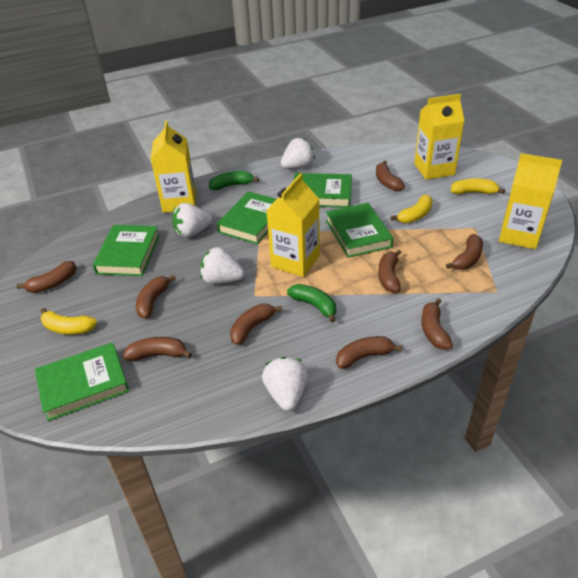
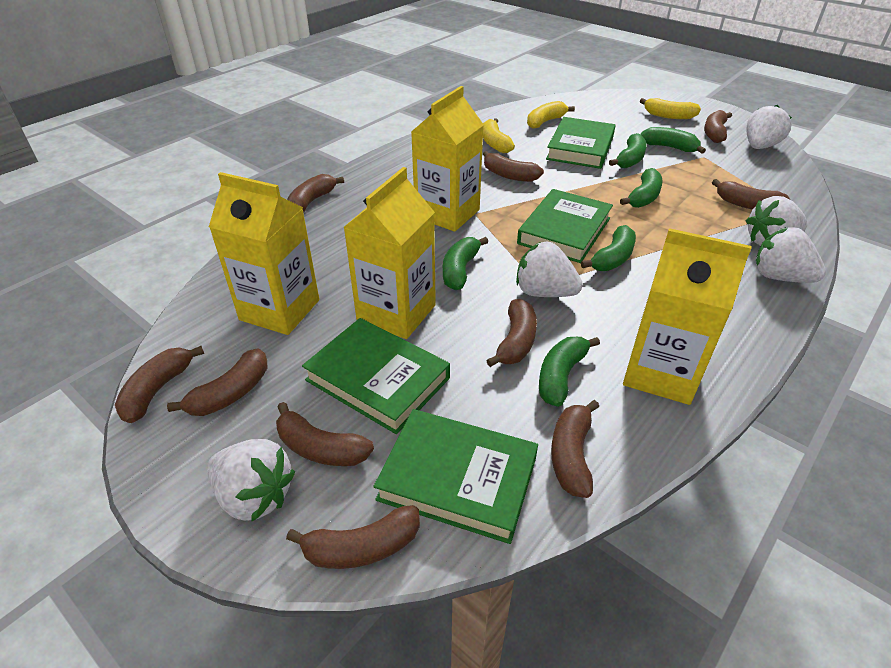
brown banana: [16,261,76,293] [123,337,192,361] [136,275,176,318] [230,304,282,345] [336,336,403,369] [376,160,405,191] [378,250,402,293] [421,298,453,350] [446,234,483,270] = 9 -> [115,346,204,423] [167,348,268,416] [276,402,374,466] [286,505,420,569] [287,174,344,212] [483,151,544,182] [486,299,537,367] [551,400,599,498] [704,110,732,143] [712,179,790,210] = 10
green banana: [209,171,259,190] [287,284,336,323] = 2 -> [443,237,488,290] [539,337,600,407] [581,225,636,271] [609,133,647,169] [620,168,663,208] [640,127,706,154] = 6
green book: [35,342,129,421] [93,225,160,276] [217,191,276,244] [294,173,352,208] [326,203,393,258] = 5 -> [302,318,450,434] [373,409,538,544] [517,189,613,263] [546,117,615,169] = 4
white strawberry: [172,203,212,238] [200,247,244,284] [262,357,308,411] [281,138,315,169] = 4 -> [207,439,295,522] [516,242,583,297] [746,105,792,149] [746,196,807,246] [756,227,826,283] = 5

